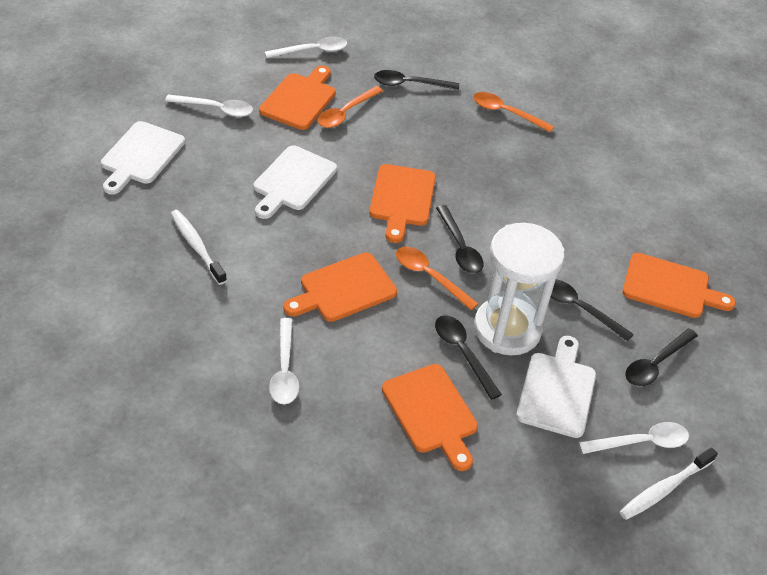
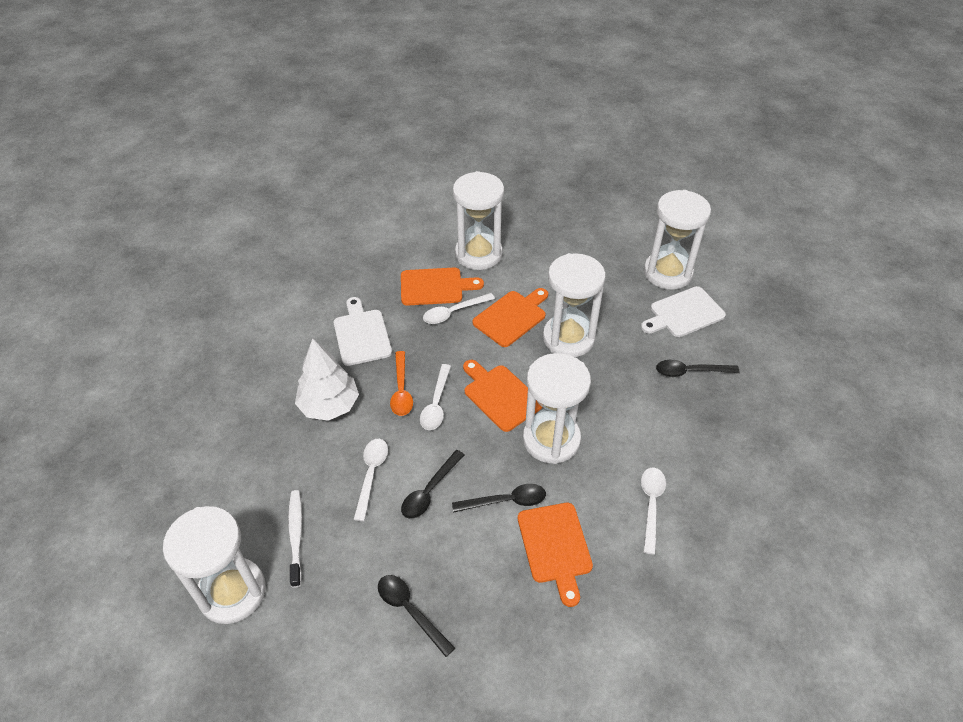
black spoon: [374,70,459,90] [435,315,502,400] [436,205,484,273] [550,279,634,342] [625,328,698,387] = 5 -> [378,575,455,657] [401,450,465,519] [452,484,546,513] [656,360,740,377] = 4
orange cutting board: [259,66,336,130] [283,253,397,322] [369,164,436,243] [382,364,478,471] [622,253,736,318] = 5 -> [401,268,484,306] [463,360,543,432] [472,288,548,347] [518,503,593,607] = 4
orange spoon: [317,86,383,128] [396,246,478,310] [473,92,555,133] = 3 -> [390,351,413,416] = 1
white cutting board: [101,121,185,195] [253,145,337,219] [516,336,596,438] = 3 -> [334,297,392,366] [641,286,726,337] = 2
white hourglass: [474,223,564,355] = 1 -> [163,506,266,624] [453,171,504,270] [523,353,591,464] [543,253,606,357] [644,190,711,290] = 5
white toothbrush: [170,210,227,285] [619,447,718,520] = 2 -> [288,490,302,587] = 1
white tree: none = 0 -> [295,338,359,421] = 1

